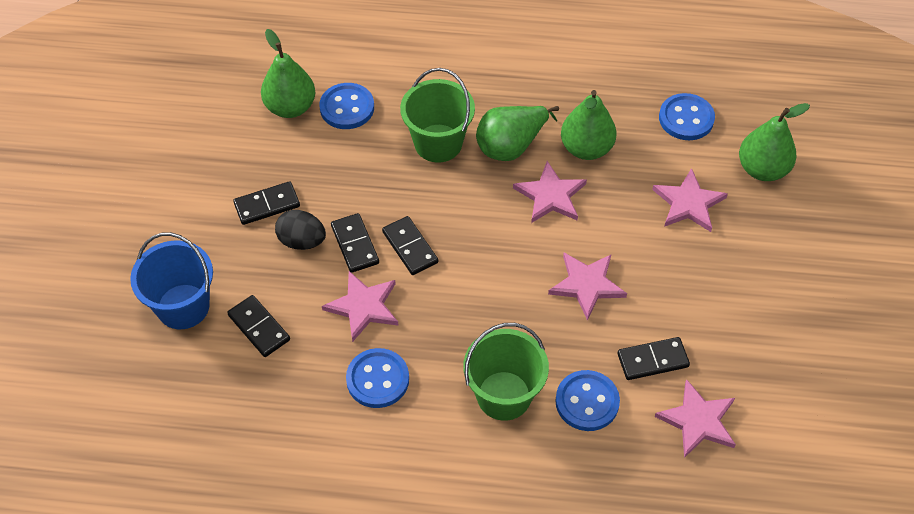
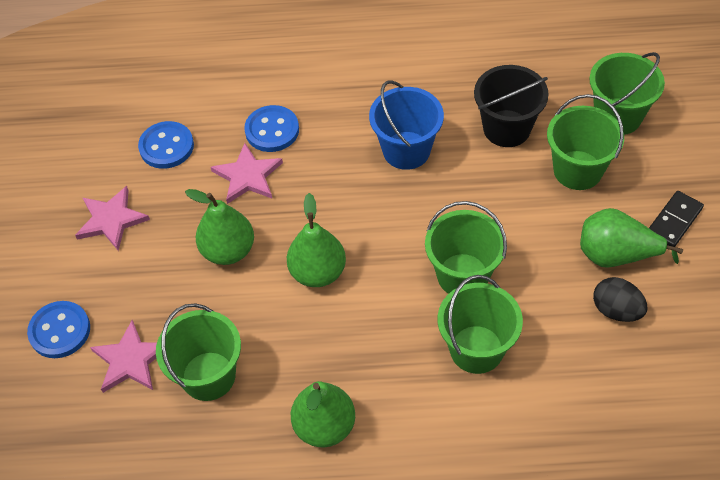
black bucket: none = 0 -> [474,65,549,147] = 1
black domino: [227,295,290,357] [233,181,300,225] [331,213,379,273] [382,216,438,275] [617,337,690,380] = 5 -> [649,191,704,247] = 1
blue button: [319,83,374,129] [346,348,409,408] [555,370,620,431] [659,93,715,140] = 4 -> [27,301,90,358] [138,121,194,169] [244,105,299,152] = 3
green bucket: [400,68,475,163] [463,323,549,421] = 2 -> [156,303,241,401] [425,201,507,294] [438,275,523,374] [547,94,624,190] [589,52,665,135] = 5
pink star: [322,271,398,342] [513,161,587,223] [548,253,627,321] [652,168,728,232] [655,379,736,458] = 5 -> [75,186,150,251] [90,320,157,393] [211,143,283,204] = 3

